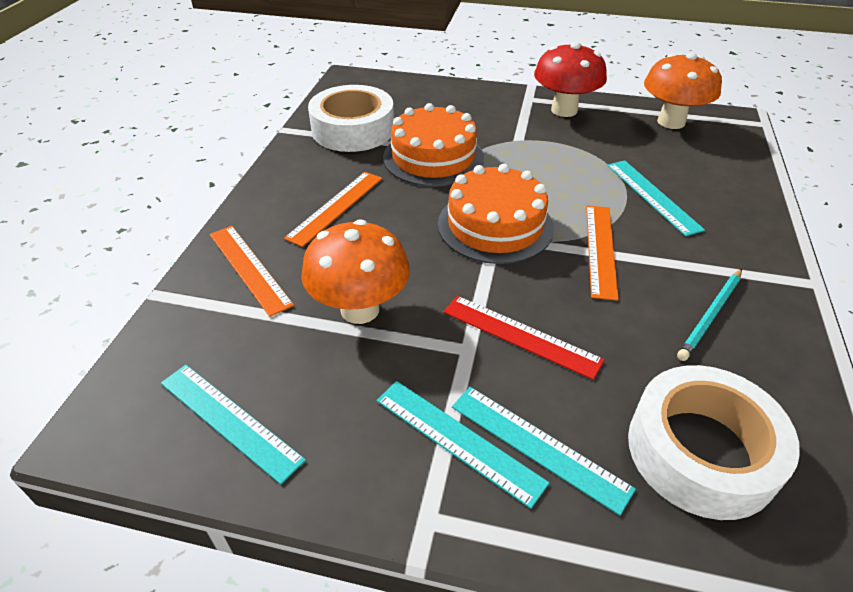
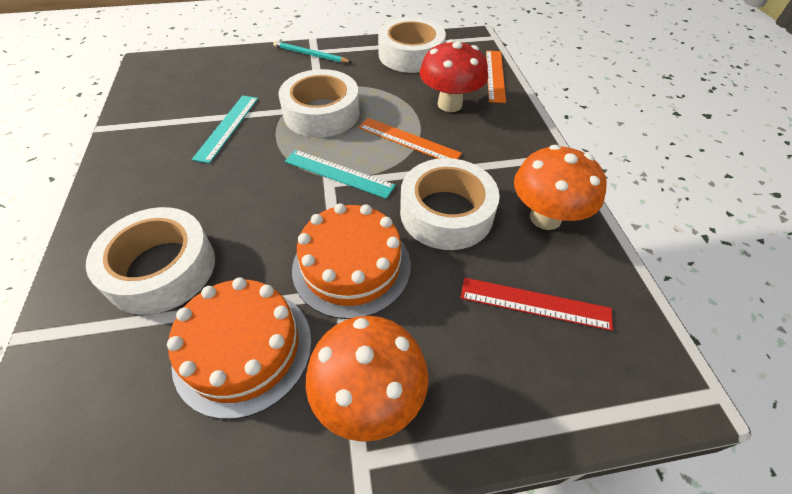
orange ruler: [210,226,294,317] [284,172,382,247] [586,206,619,301] = 3 -> [358,118,462,159] [486,50,506,103] = 2
turquoise ruler: [161,365,306,484] [376,381,549,509] [452,387,636,516] [607,160,705,236] = 4 -> [192,95,258,164] [285,150,396,199] = 2
white tape: [308,85,394,152] [628,365,800,520] = 2 -> [86,207,215,315] [278,69,360,138] [378,17,446,73] [400,158,500,250] = 4

